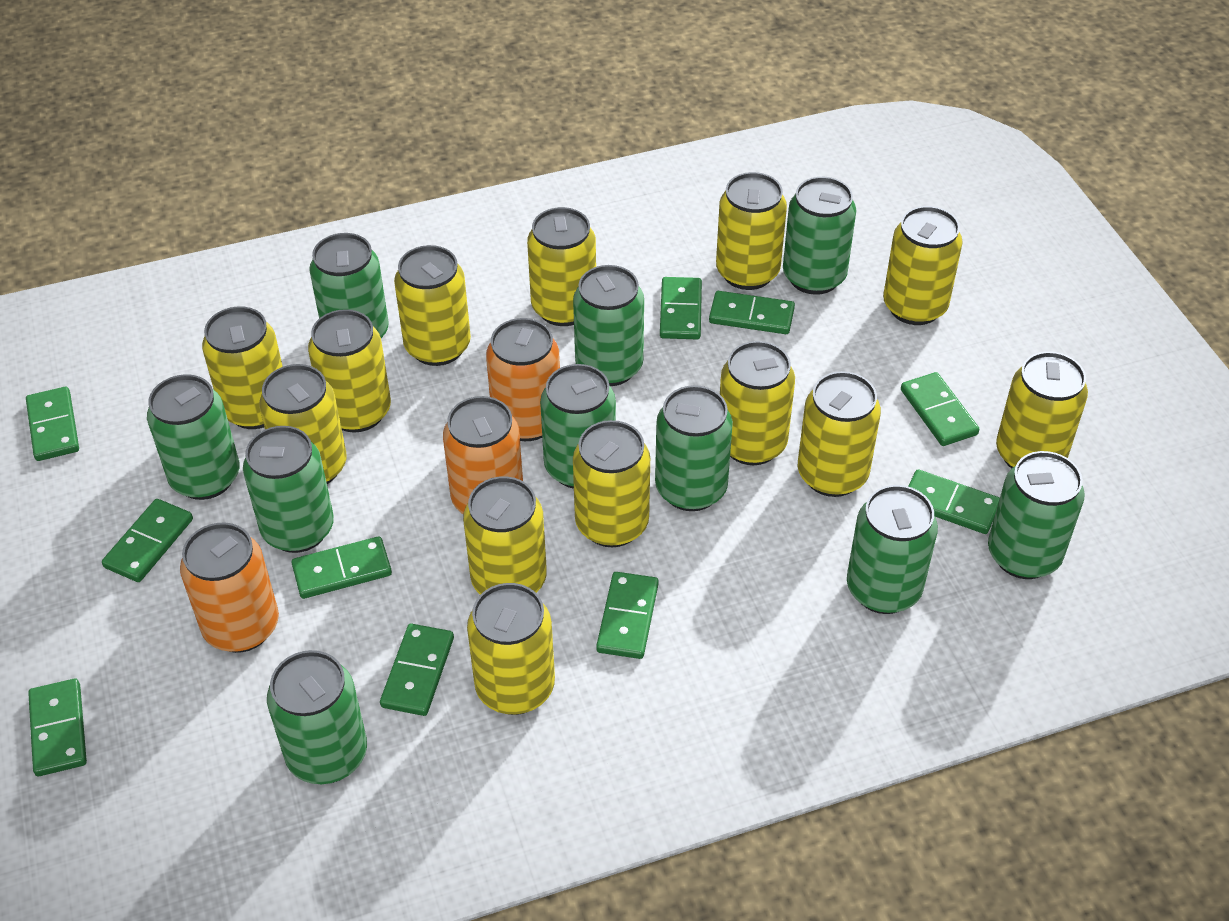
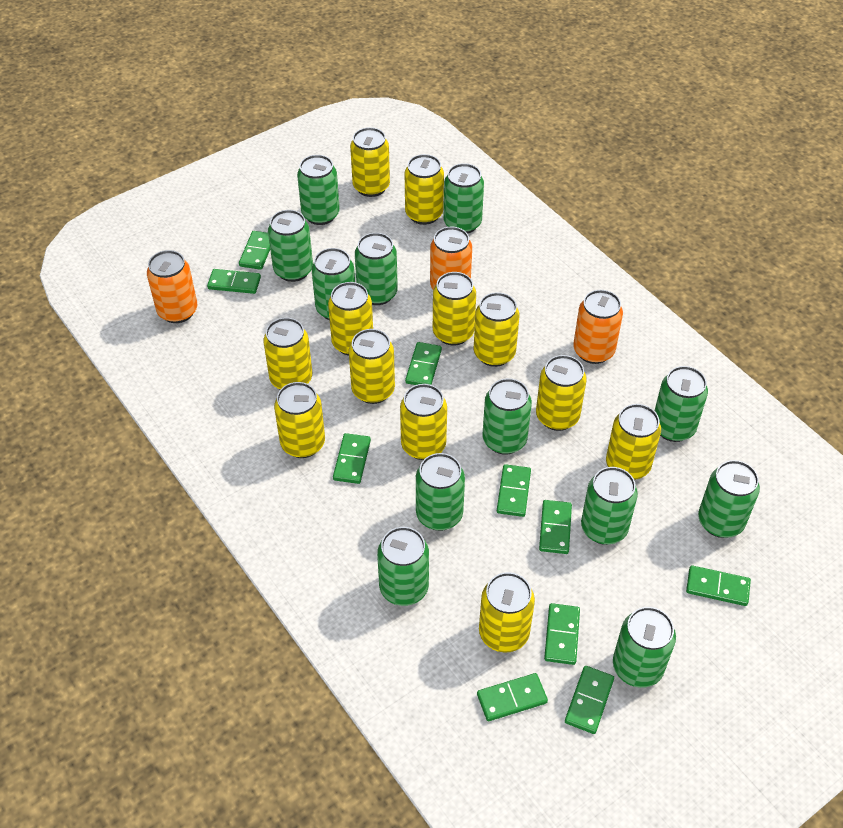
green can: [147,374,240,500] [243,426,334,553] [267,650,367,784] [309,233,389,338] [540,364,616,489] [573,265,644,386] [655,385,733,511] [783,177,856,295] [847,485,938,614] [988,451,1085,579] = 10 -> [268,210,313,282] [297,155,340,225] [312,248,355,320] [355,233,398,305] [377,527,429,606] [416,453,465,531] [444,163,484,234] [482,378,532,455] [581,467,638,545] [613,607,676,688] [654,366,708,442] [698,460,760,538] = 12
yellow can: [202,306,283,429] [259,364,346,484] [308,309,391,433] [394,245,471,366] [463,476,547,595] [467,583,555,715] [527,207,596,326] [573,420,650,547] [716,172,787,290] [720,341,795,465] [798,371,881,497] [883,206,963,325] [996,351,1088,469] = 13 -> [263,318,312,389] [274,382,325,458] [328,282,373,356] [349,329,395,404] [350,127,390,197] [400,384,447,460] [405,154,444,225] [433,272,476,346] [474,292,520,367] [479,572,535,653] [536,355,587,431] [606,404,661,480] = 12

